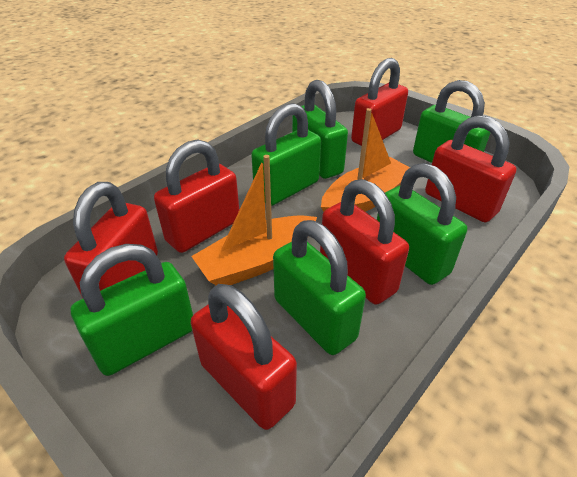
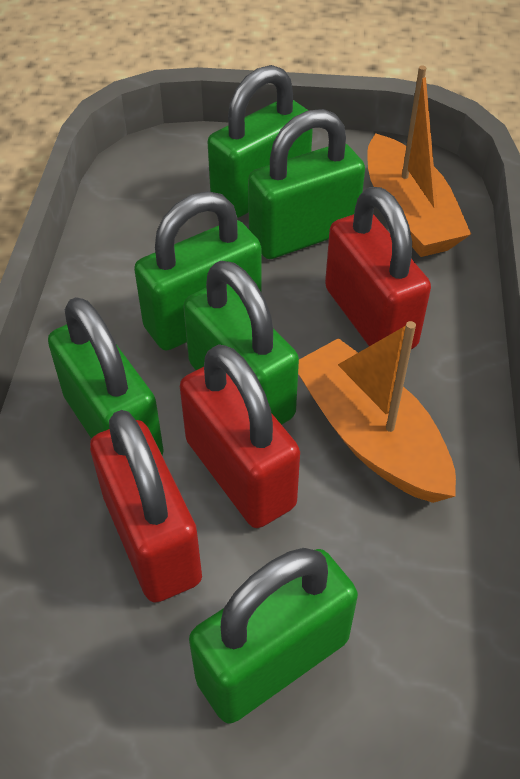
red padlock: [64,182,158,298] [154,139,239,253] [191,284,297,430] [320,179,409,305] [351,58,408,146] [425,115,517,222] = 6 -> [90,410,202,603] [180,344,300,528] [325,187,431,349] = 3

